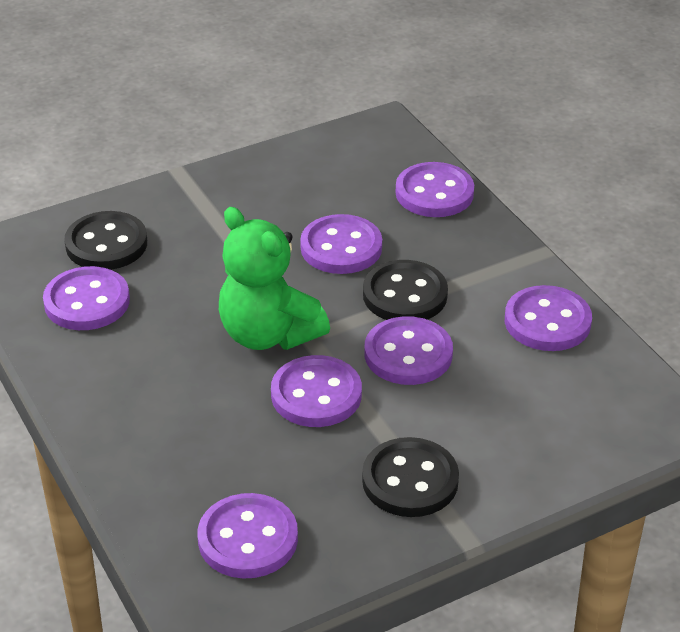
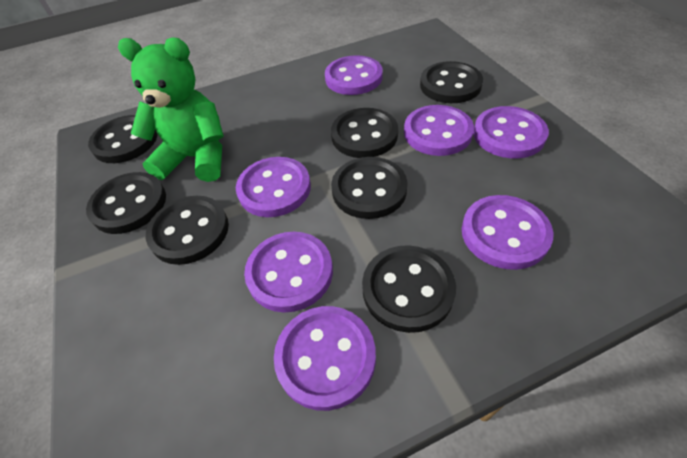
black button: [64,211,147,270] [362,437,459,517] [363,260,448,320] = 3 -> [86,172,166,234] [88,115,157,163] [146,196,229,265] [331,108,398,158] [331,157,408,219] [362,245,456,333] [420,61,483,103] = 7

